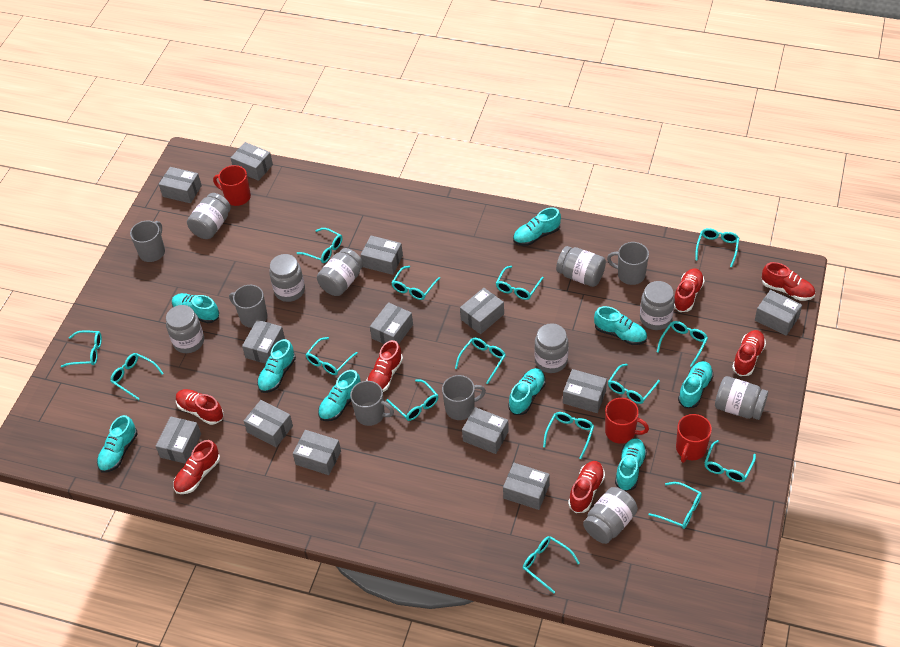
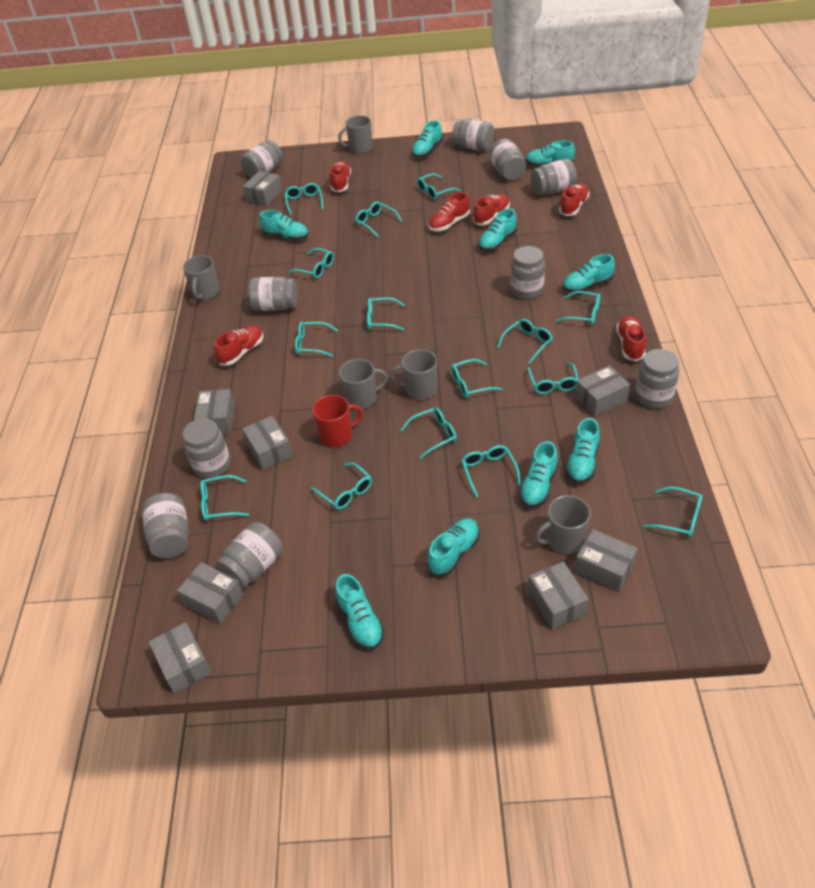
grey box: [155,416,201,463] [159,167,202,203] [231,142,273,181] [242,320,285,364] [244,400,293,447] [293,430,341,475] [361,236,403,275] [370,302,413,344] [460,288,504,334] [462,407,509,454] [503,463,550,510] [563,369,607,413] [755,290,802,336] = 13 -> [149,622,212,694] [177,562,244,624] [194,389,235,434] [242,416,293,470] [243,171,282,206] [528,562,589,629] [575,365,630,416] [575,529,638,592] = 8
grey jar: [166,305,204,353] [187,193,231,239] [269,254,305,302] [317,248,363,296] [534,323,569,373] [556,246,606,287] [583,487,638,544] [640,281,675,330] [715,376,768,420] = 9 -> [142,493,189,558] [183,419,231,478] [216,522,283,589] [241,141,283,178] [248,277,297,311] [452,119,494,151] [489,139,526,180] [510,246,545,299] [531,159,577,195] [635,349,679,408] = 10
red mug: [213,165,251,206] [605,398,649,444] [676,414,712,463] = 3 -> [312,395,363,447] = 1
red shoe: [173,440,220,494] [176,389,224,425] [366,340,403,392] [568,461,605,513] [674,268,704,312] [732,330,766,376] [762,262,815,301] = 7 -> [214,326,263,366] [330,161,351,192] [429,192,470,231] [473,194,510,225] [559,183,589,216] [616,316,646,361] = 6

